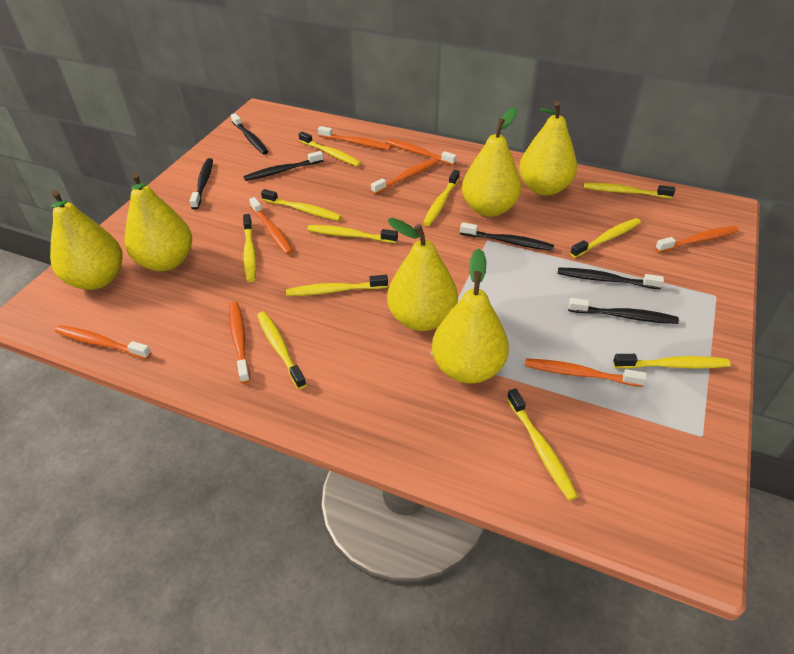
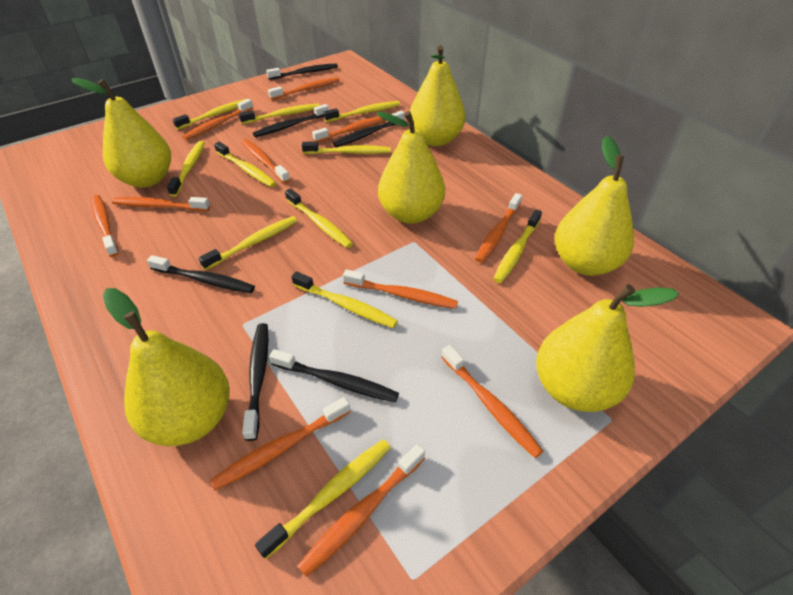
orange toothbrush: [55,325,151,359] [229,301,250,383] [249,197,293,255] [318,126,391,150] [371,159,438,194] [385,139,457,165] [525,358,647,387] [655,226,739,252] = 8 -> [91,195,119,257] [112,197,210,211] [182,99,253,140] [210,397,350,490] [241,139,290,183] [268,77,340,100] [297,444,425,577] [312,116,386,142] [343,269,458,309] [442,345,544,458] [475,193,522,263] = 11

